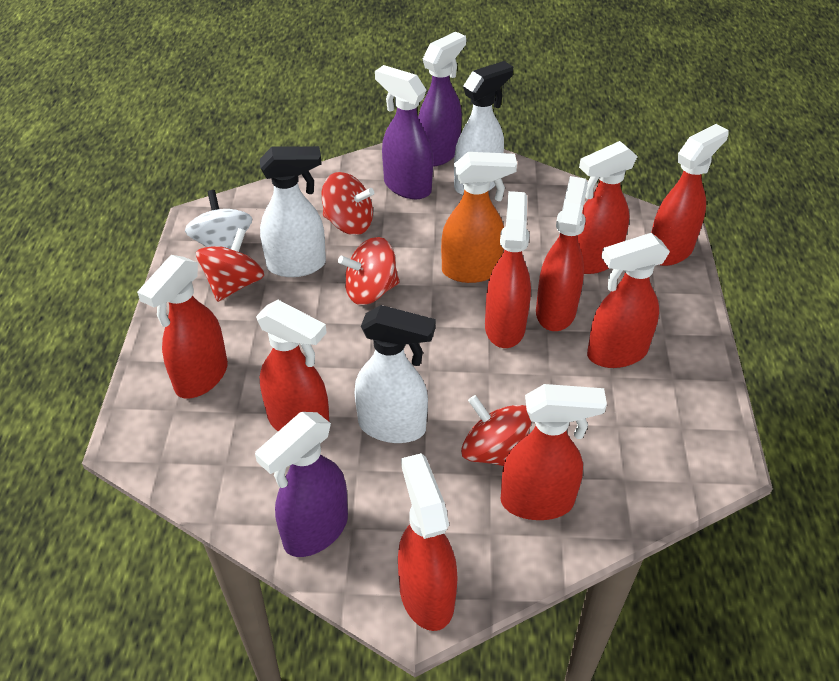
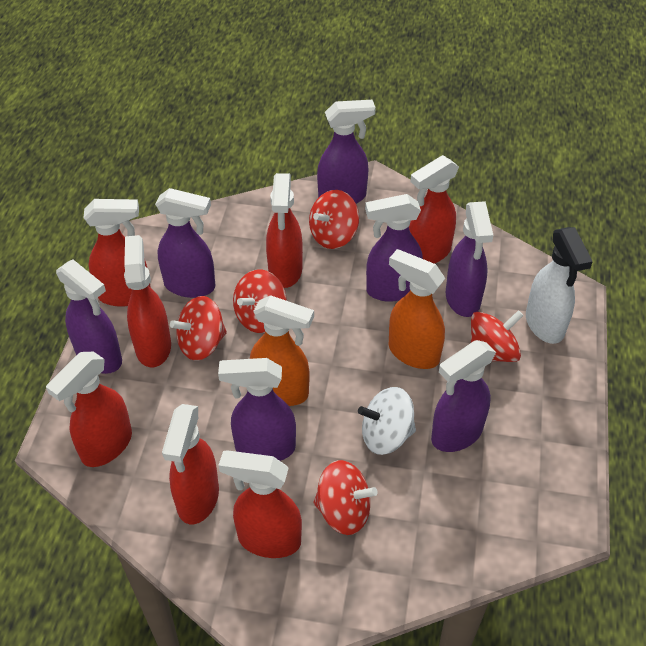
orange spray bottle: [441,152,517,283] = 1 -> [250,295,314,406] [389,249,445,369] = 2
purple spray bottle: [255,412,348,557] [375,65,433,199] [418,31,466,167] = 3 -> [56,260,122,374] [155,188,215,298] [218,358,296,461] [317,100,376,204] [365,194,423,302] [431,340,496,452] [446,201,493,317] = 7
red spinning top: [196,228,264,302] [322,172,374,235] [338,237,399,305] [461,395,531,466] = 4 -> [170,296,227,361] [233,269,287,333] [309,190,359,249] [314,460,378,535] [471,310,524,362] = 5
red spray bottle: [137,255,228,399] [256,300,329,431] [398,453,458,631] [485,191,531,348] [501,384,607,520] [536,176,588,331] [577,141,638,274] [587,233,670,368] [651,124,729,266] = 9 -> [46,352,132,467] [84,199,151,307] [124,235,171,367] [162,404,219,524] [218,450,302,558] [266,173,303,288] [409,155,459,264] = 7
white spray bottle: [260,146,326,277] [355,305,436,443] [454,61,513,195] = 3 -> [526,227,593,344] = 1

